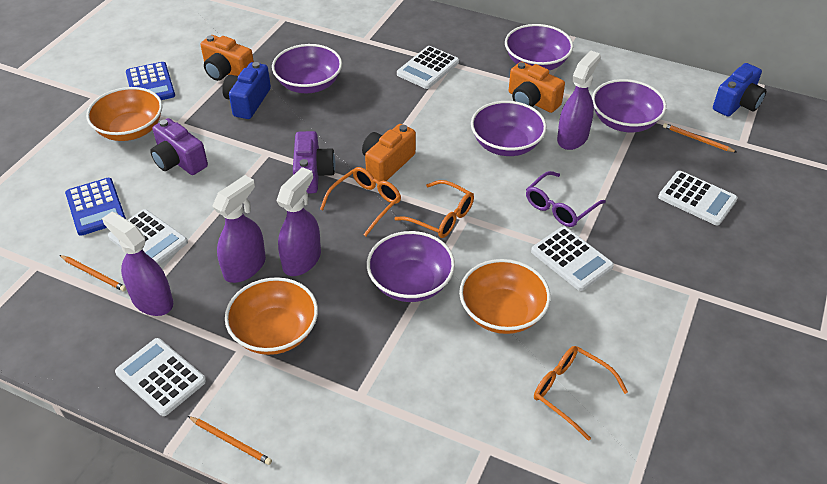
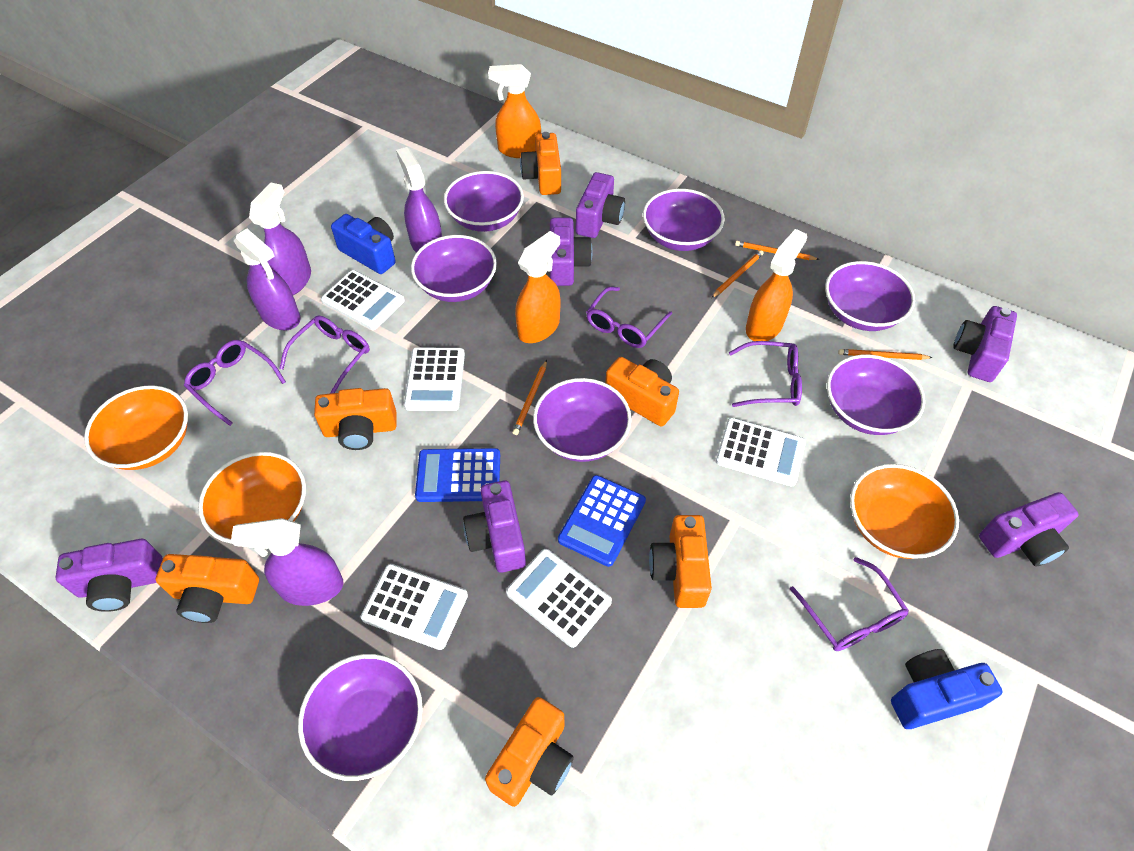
orange camera: [201,35,254,81] [362,124,416,182] [509,61,565,113] = 3 -> [156,554,259,623] [314,388,396,450] [485,697,574,807] [520,132,561,195] [605,357,679,427] [649,515,712,608] = 6
orange glasses: [320,167,401,236] [394,180,474,238] [534,346,628,441] = 3 -> none = 0
orange pencil: [59,255,126,291] [188,416,272,465] [663,123,737,153] = 3 -> [513,360,547,435] [711,250,764,298] [735,241,820,260] [838,349,933,360] = 4
orange spray bottle: none = 0 -> [488,64,541,158] [515,231,560,343] [746,229,807,341] = 3
purple bowl: [272,44,342,93] [367,231,455,302] [471,101,547,156] [505,24,573,70] [592,79,666,132] = 5 -> [298,654,423,781] [411,235,497,302] [444,171,524,232] [533,378,632,462] [643,189,725,251] [825,261,915,331] [827,354,925,435] = 7
purple camera: [150,118,208,175] [293,131,335,193] = 2 -> [56,539,163,612] [463,480,526,573] [550,217,593,286] [576,172,625,238] [953,306,1017,382] [979,492,1079,566] = 6
purple glasses: [526,171,606,227] = 1 -> [184,340,286,426] [279,315,370,394] [586,287,672,348] [729,341,802,407] [790,557,909,651] = 5

